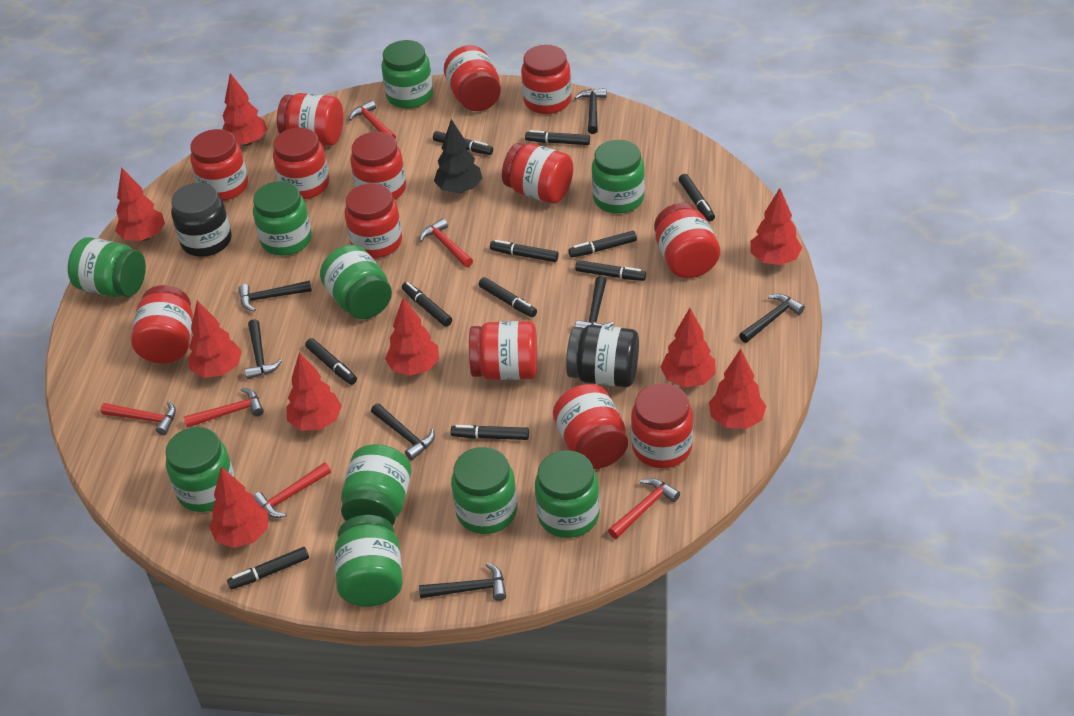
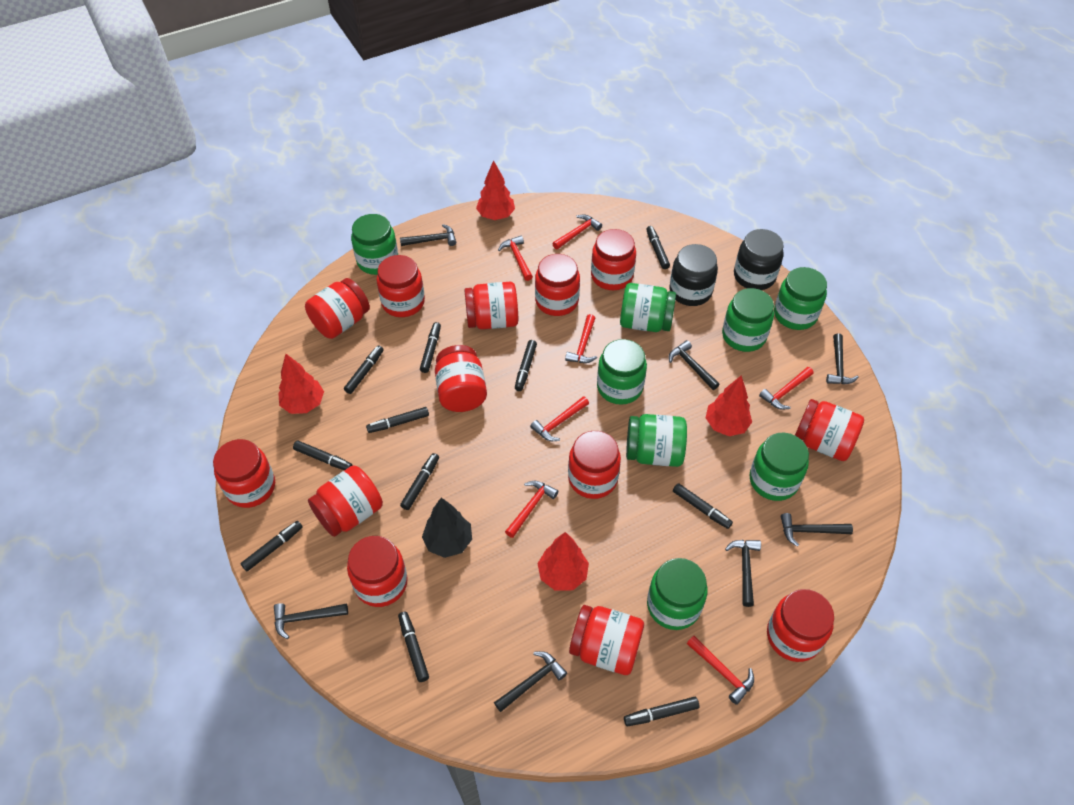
green jar: [68,237,146,297] [165,427,236,512] [253,181,312,256] [320,245,392,319] [335,515,403,607] [341,444,411,526] [381,40,433,109] [451,447,517,534] [535,450,600,538] [592,140,645,214] = 10 -> [351,214,398,275] [597,339,647,405] [620,283,676,332] [626,414,687,467] [647,558,708,630] [722,288,774,352] [749,433,809,501] [774,267,827,330] = 8
red hammer: [101,401,176,435] [183,388,264,428] [253,462,331,518] [349,100,396,139] [420,218,473,267] [608,478,680,539] = 6 -> [498,236,533,281] [505,481,558,538] [530,396,589,441] [552,214,602,249] [565,314,597,363] [687,636,754,705] [759,367,814,410] = 7
red tree: [115,167,165,241] [188,300,242,378] [209,467,268,548] [222,73,267,146] [286,352,342,430] [385,298,439,376] [660,308,716,387] [709,349,766,429] [750,188,802,265] = 9 -> [278,354,324,414] [476,160,515,220] [537,532,589,591] [706,375,752,436] = 4

